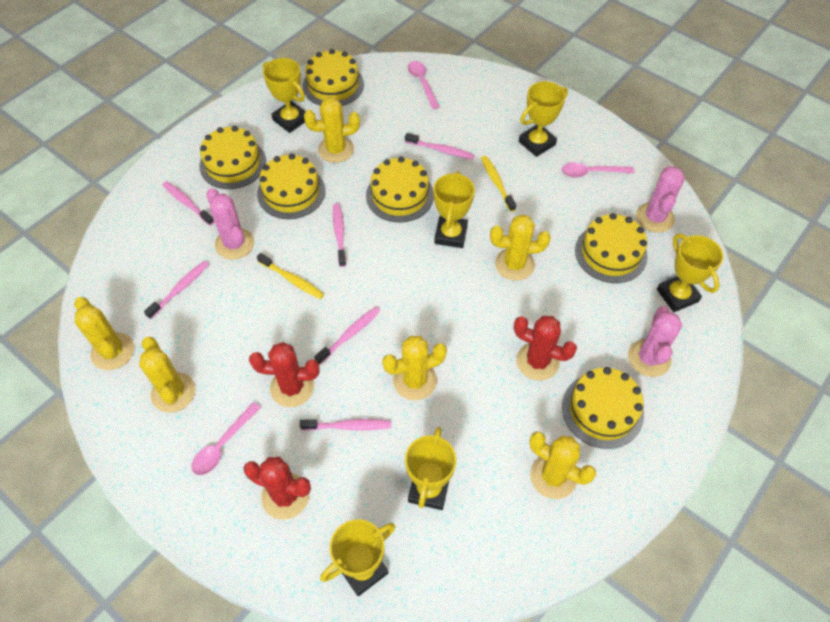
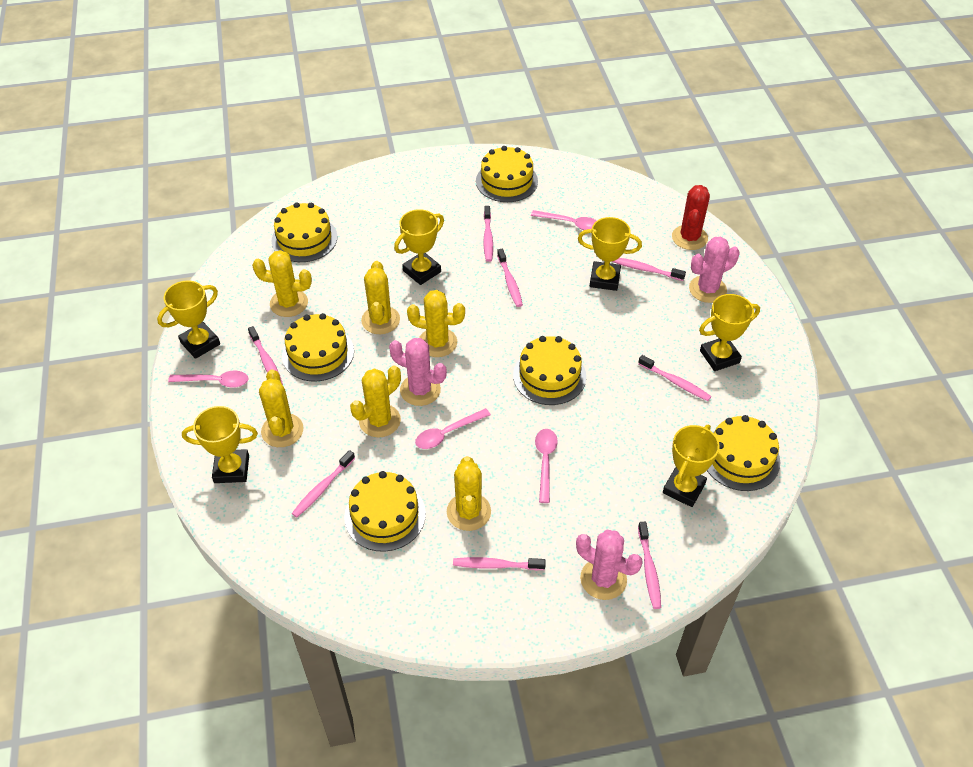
pink spoon: [191,402,261,475] [408,61,440,109] [562,162,634,178] = 3 -> [168,371,248,388] [415,408,491,449] [531,210,597,230] [535,429,558,503] = 4
pink toothbrush: [144,261,209,319] [162,181,214,225] [300,419,391,431] [314,307,380,365] [333,203,346,267] [405,133,474,160] = 6 -> [248,326,283,385] [292,450,355,518] [453,557,546,570] [483,206,493,262] [497,248,523,307] [612,258,686,281] [638,355,711,401] [638,522,661,609] = 8
red cactus: [243,457,311,520] [249,342,320,407] [514,316,577,380] = 3 -> [672,185,710,250] = 1
yellow toothbrush: [257,253,324,299] [481,156,516,212] = 2 -> none = 0

